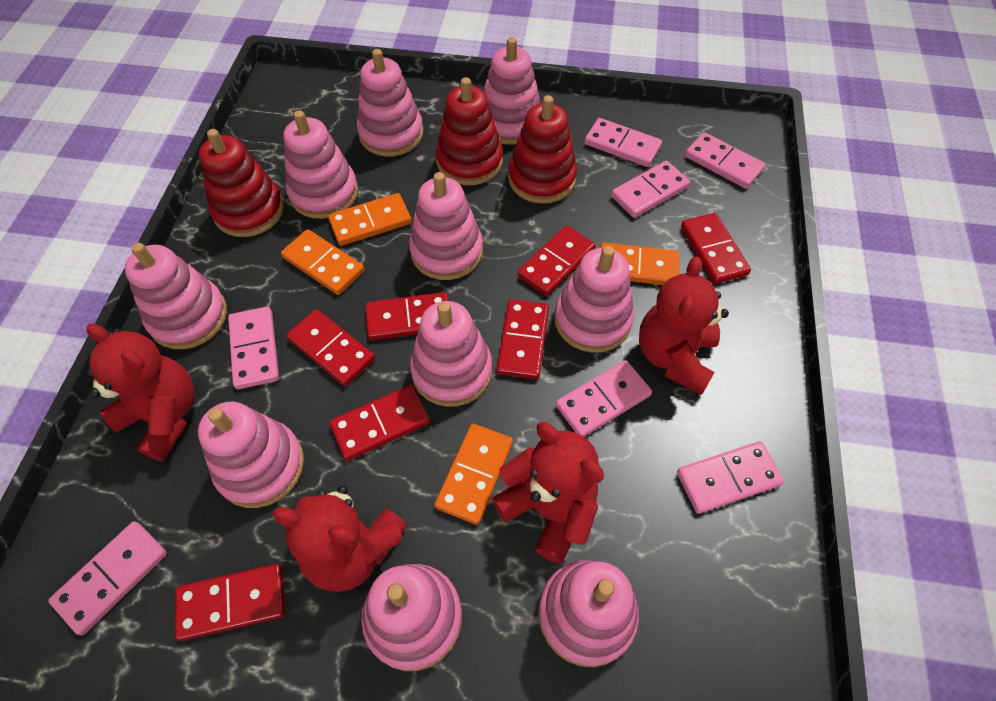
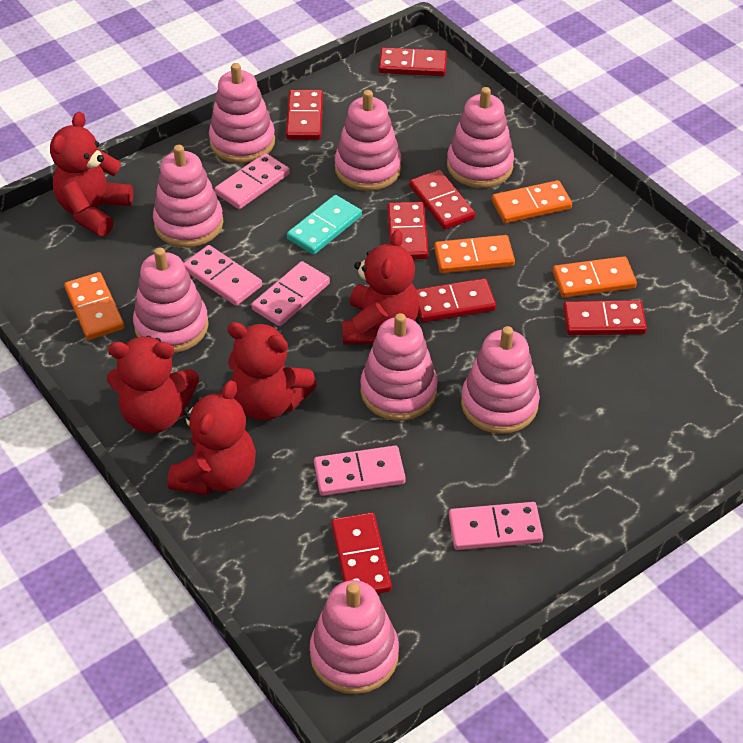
pink domino: [48,521,167,635] [228,307,279,389] [556,360,652,437] [584,118,662,167] [611,161,690,218] [677,441,784,514] [685,132,765,189] = 7 -> [184,245,262,306] [215,153,290,209] [251,261,330,326] [314,446,406,496] [449,502,543,550] = 5
pink stacking toy: [124,243,227,349] [198,402,304,508] [283,110,358,219] [357,49,423,156] [361,564,462,671] [409,172,483,280] [410,301,492,407] [484,37,540,145] [538,560,639,667] [554,246,634,353] = 10 -> [133,248,209,353] [153,145,223,248] [209,63,275,163] [310,580,399,694] [335,90,402,191] [360,313,438,421] [447,87,514,188] [461,326,540,434] = 8
red stacking toy: [199,129,284,237] [435,77,503,185] [508,95,577,204] = 3 -> none = 0
red teddy bear: [86,324,194,461] [272,485,407,592] [492,422,604,564] [639,256,729,395] = 4 -> [50,112,133,237] [107,336,199,433] [167,380,256,495] [227,322,317,420] [342,229,419,344] = 5
turquoise domino: none = 0 -> [287,195,362,255] = 1

